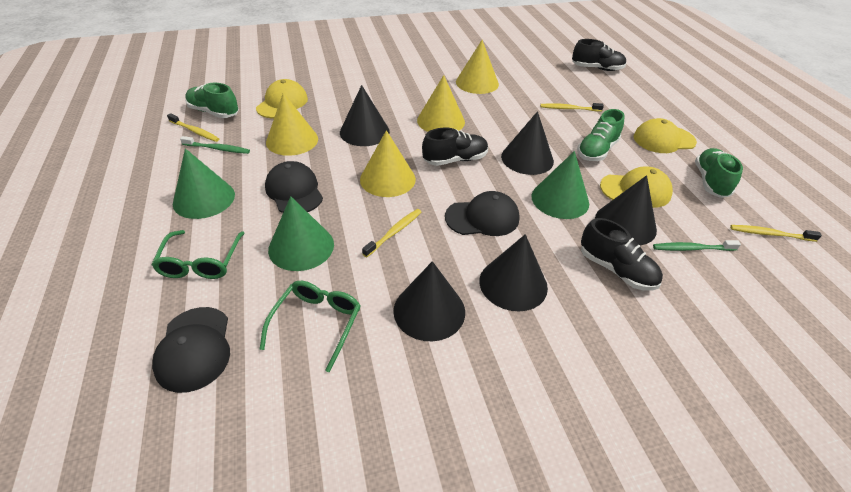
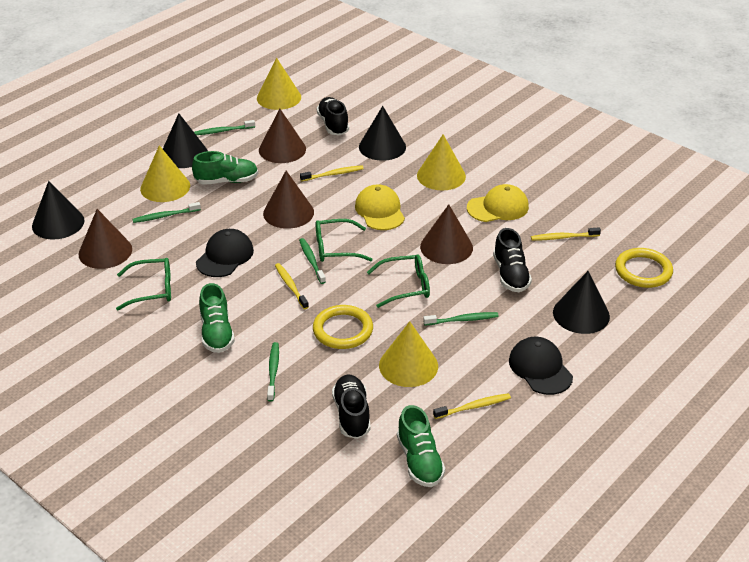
black cap: [152,307,230,393] [265,161,323,213] [445,191,520,236] = 3 -> [196,229,254,277] [509,337,573,395] = 2
black cone: [340,85,390,146] [393,261,465,341] [479,234,548,311] [501,111,554,175] [595,175,657,245] = 5 -> [32,181,85,240] [163,113,208,168] [359,106,406,161] [553,271,610,334] = 4
brown cone: none = 0 -> [79,209,132,269] [259,109,306,163] [263,171,314,229] [420,204,473,264] = 4
green cone: [173,148,235,219] [268,196,334,271] [531,151,589,219] = 3 -> none = 0
green glasses: [151,230,245,279] [260,281,361,372] = 2 -> [116,258,171,311] [316,219,373,262] [367,254,430,308] = 3
green toothbrush: [180,136,250,154] [653,240,741,251] = 2 -> [132,202,201,223] [194,120,255,135] [267,342,279,402] [299,238,326,284] [423,312,499,325] = 5
yellow cap: [256,79,308,118] [600,167,673,208] [634,118,697,153] = 3 -> [355,184,405,230] [467,184,529,222] = 2
yellow ring: none = 0 -> [313,305,373,349] [615,248,673,288] = 2

